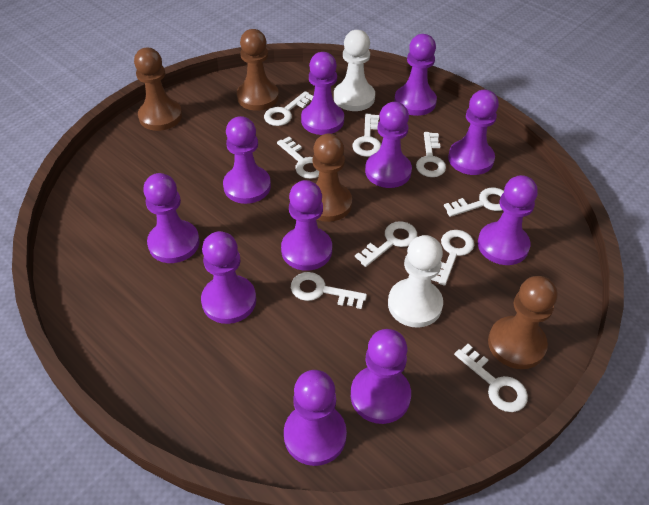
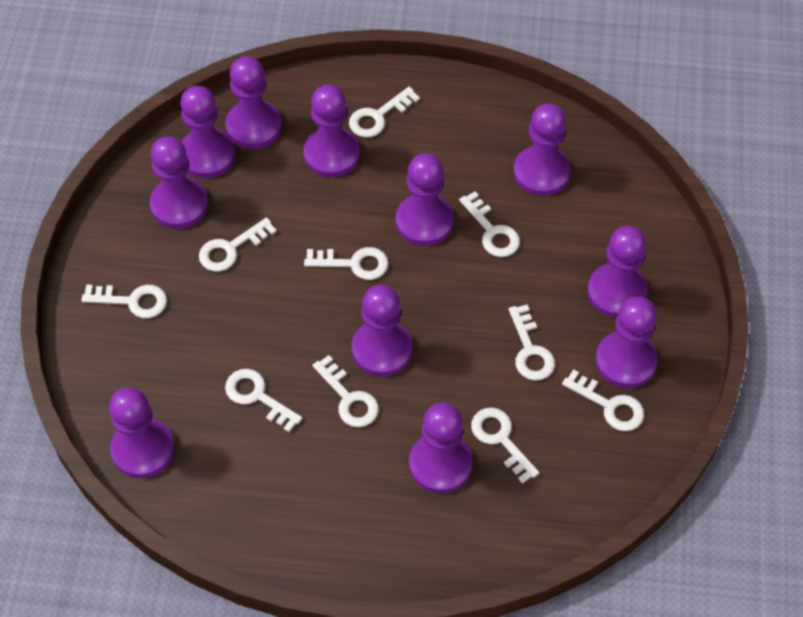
brown pawn: [134,48,182,131] [237,29,279,111] [313,134,352,222] [488,276,558,369] = 4 -> none = 0
white key: [264,91,313,126] [277,137,319,179] [291,272,367,309] [352,114,381,157] [355,221,417,267] [416,132,446,177] [431,230,474,286] [444,188,504,217] [454,344,528,412] = 9 -> [81,284,167,318] [199,217,277,272] [225,369,302,432] [304,247,389,280] [312,355,379,427] [349,87,420,138] [459,191,520,257] [471,407,539,484] [509,304,555,381] [562,369,644,431] = 10
white pawn: [334,30,375,111] [388,235,443,328] = 2 -> none = 0

